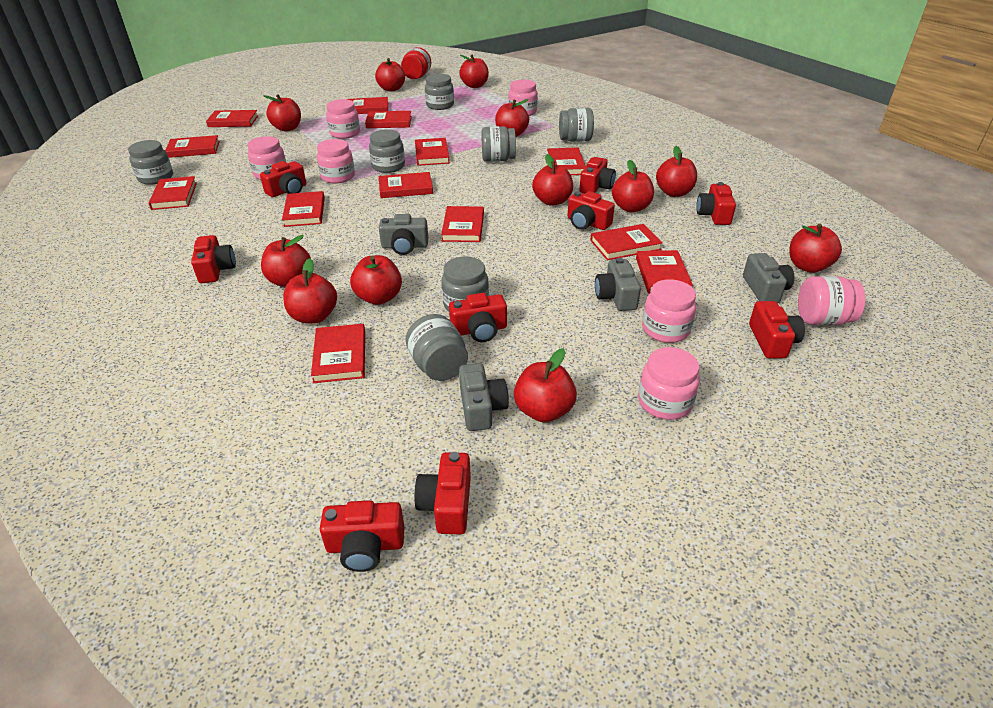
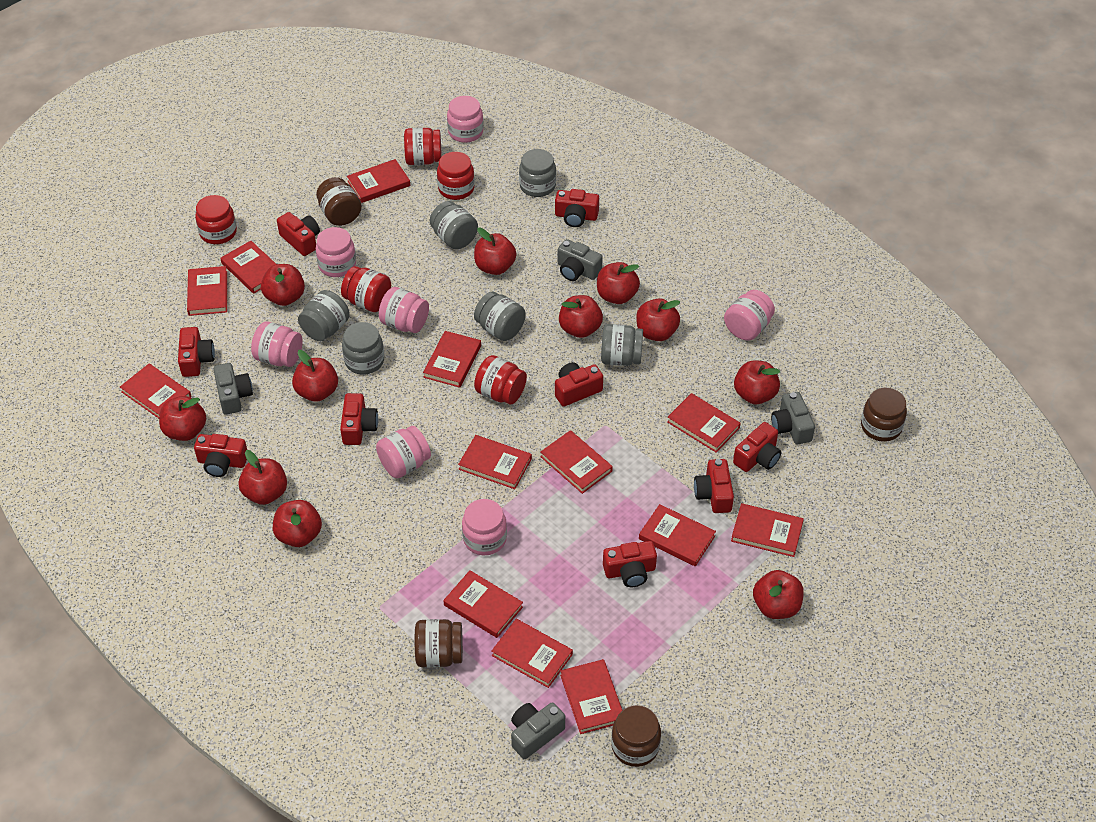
brown jar: none = 0 -> [316,177,362,226] [415,619,463,667] [611,705,661,767] [861,388,907,442] = 4
grey jar: [128,140,173,185] [369,129,405,173] [406,314,468,381] [425,74,454,110] [441,256,489,312] [482,126,516,162] [559,108,594,142] = 7 -> [298,290,350,341] [342,322,384,375] [430,201,478,249] [474,291,526,341] [519,149,556,197] [601,324,643,366] = 6
red apple: [261,235,311,287] [263,94,301,131] [283,258,337,324] [350,255,402,305] [375,58,405,91] [459,54,489,88] [495,99,529,137] [514,348,577,423] [532,154,573,206] [612,160,654,212] [656,146,697,197] [789,224,842,273] = 12 -> [159,396,206,441] [239,450,287,505] [261,264,305,306] [273,500,322,547] [292,350,338,402] [474,228,516,275] [559,295,603,338] [597,262,640,304] [636,298,680,341] [734,360,780,404] [753,570,804,619] = 11
red jar: [401,47,431,79] = 1 -> [195,195,237,244] [341,266,391,312] [404,128,442,165] [437,152,475,200] [474,355,527,404] = 5

